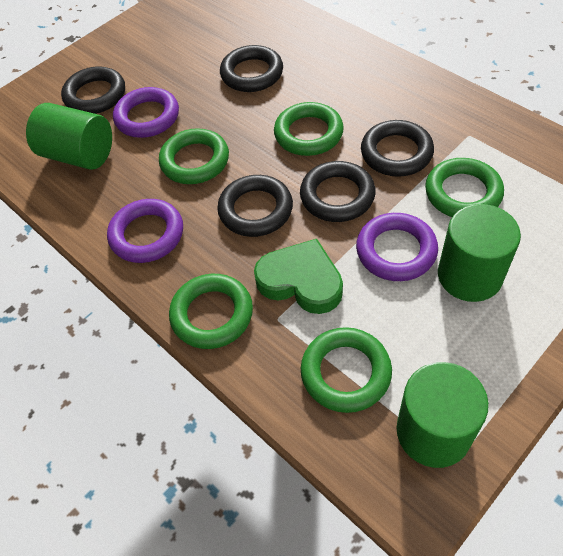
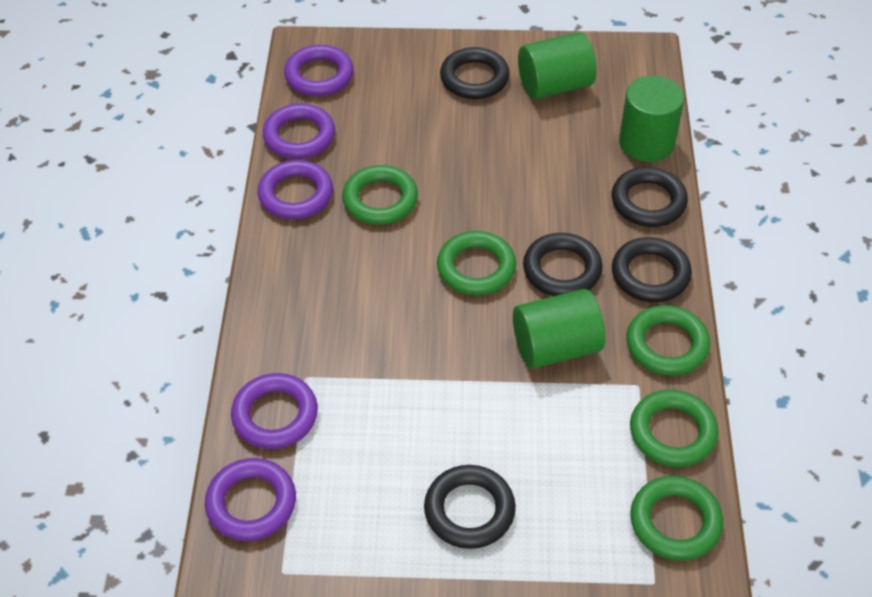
green heart: [254,239,343,314] = 1 -> none = 0
purple ring: [107,199,183,263] [113,87,179,138] [356,213,438,281] = 3 -> [205,458,296,541] [231,373,318,449] [258,160,333,219] [263,103,335,159] [284,45,353,96] = 5

